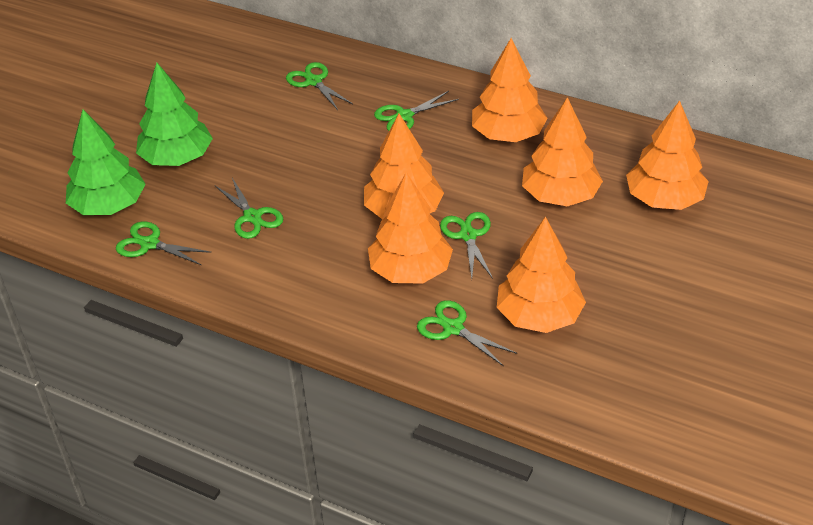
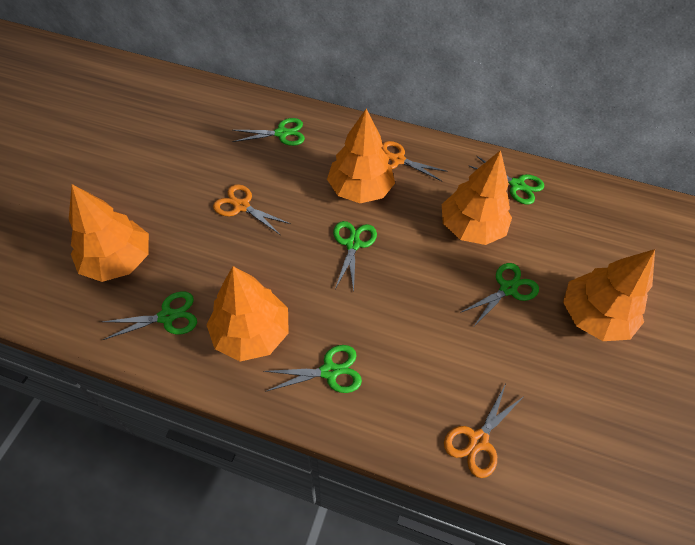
green tree: [66,110,145,215] [136,63,213,166] = 2 -> none = 0
orange scissors: none = 0 -> [213,184,291,235] [381,141,448,182] [444,384,523,478] = 3
orange tree: [364,114,444,219] [368,172,453,284] [472,38,548,142] [497,217,586,333] [522,97,603,206] [626,101,709,210] = 6 -> [69,184,149,282] [207,266,289,362] [327,109,395,203] [442,150,512,245] [563,249,655,341] = 5

